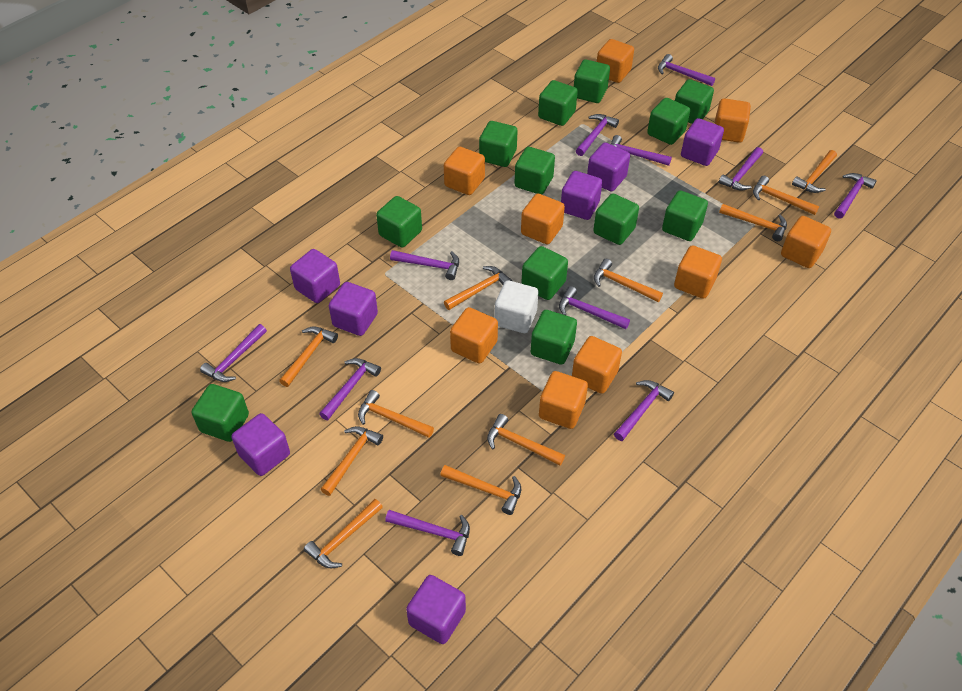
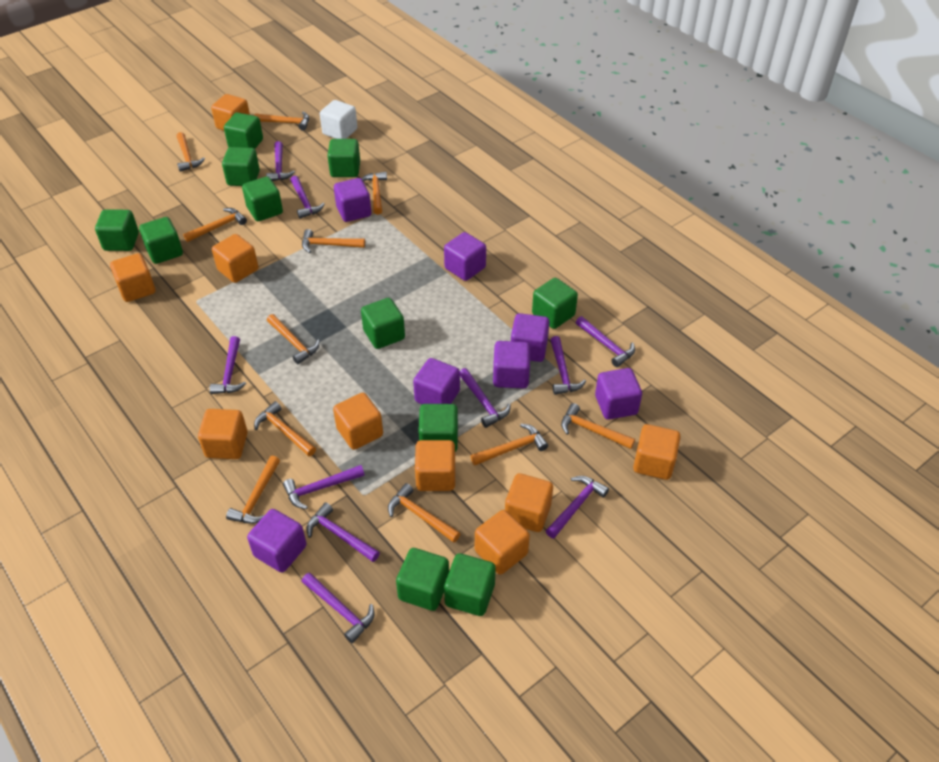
green cube: [191,384,249,442] [376,196,422,248] [479,121,518,167] [514,147,555,194] [521,246,568,300] [531,310,577,365] [538,80,578,126] [574,59,610,103] [593,193,639,245] [647,98,690,145] [662,190,708,241] [675,79,714,124] = 12 -> [95,210,139,251] [139,217,183,264] [222,147,260,186] [224,112,263,149] [242,176,283,221] [327,139,360,177] [361,298,405,349] [396,548,449,611] [418,404,458,452] [444,553,496,616] [532,278,578,329] = 11
purple hammer: [200,324,267,382] [319,358,381,420] [385,510,470,556] [390,250,459,280] [559,286,630,329] [576,114,619,156] [611,135,672,166] [614,380,674,441] [658,54,715,86] [719,147,763,191] [834,173,877,219] = 11 -> [209,336,246,394] [266,141,295,181] [283,465,365,509] [290,176,324,219] [302,572,375,643] [306,502,380,562] [460,368,511,428] [546,476,609,538] [550,336,586,395] [576,316,635,367] = 10

